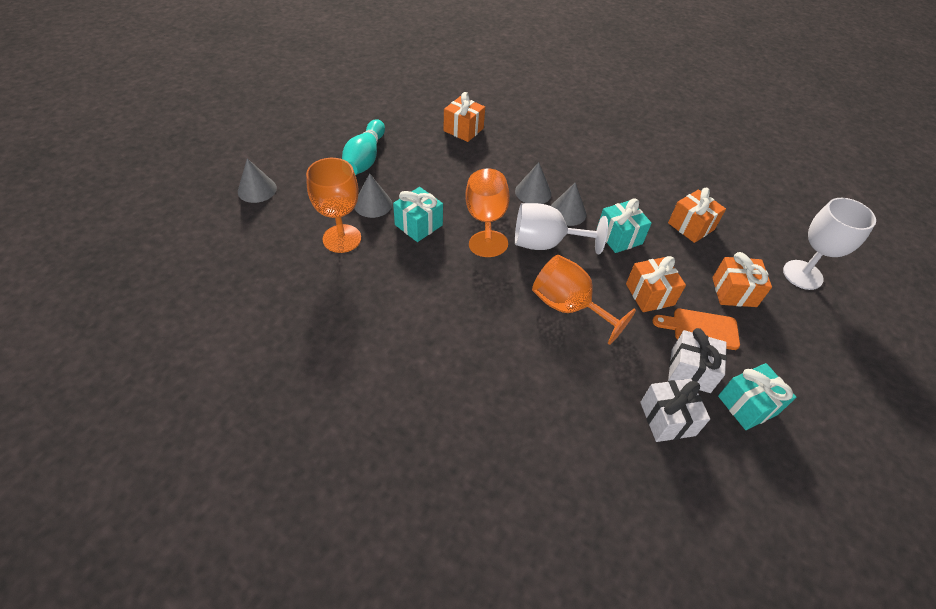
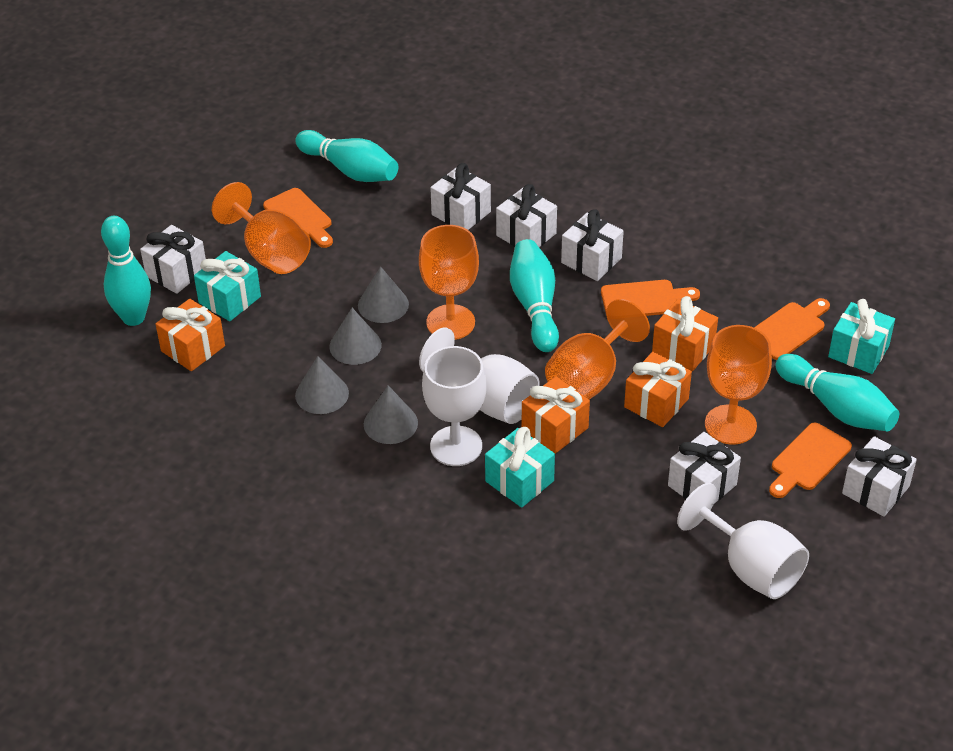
orange cutting board: [652,309,740,350] = 1 -> [263,188,333,248] [601,280,700,316] [754,298,830,360] [769,422,852,498] = 4
orange goblet: [306,158,361,253] [465,168,510,257] [532,255,636,345] = 3 -> [212,182,311,274] [419,225,479,340] [545,299,650,400] [705,325,772,445] = 4
turquoise bowling pin: [342,119,385,175] = 1 -> [101,216,151,326] [295,130,398,182] [510,239,559,352] [775,354,899,431] = 4
white gift: [640,379,710,442] [668,328,727,393] = 2 -> [140,225,206,294] [430,163,491,230] [496,184,557,247] [561,209,624,281] [668,432,741,504] [842,436,917,517] = 6
white goblet: [515,203,608,254] [783,198,876,290] = 2 -> [419,328,540,424] [422,346,487,466] [677,483,809,599] = 3

